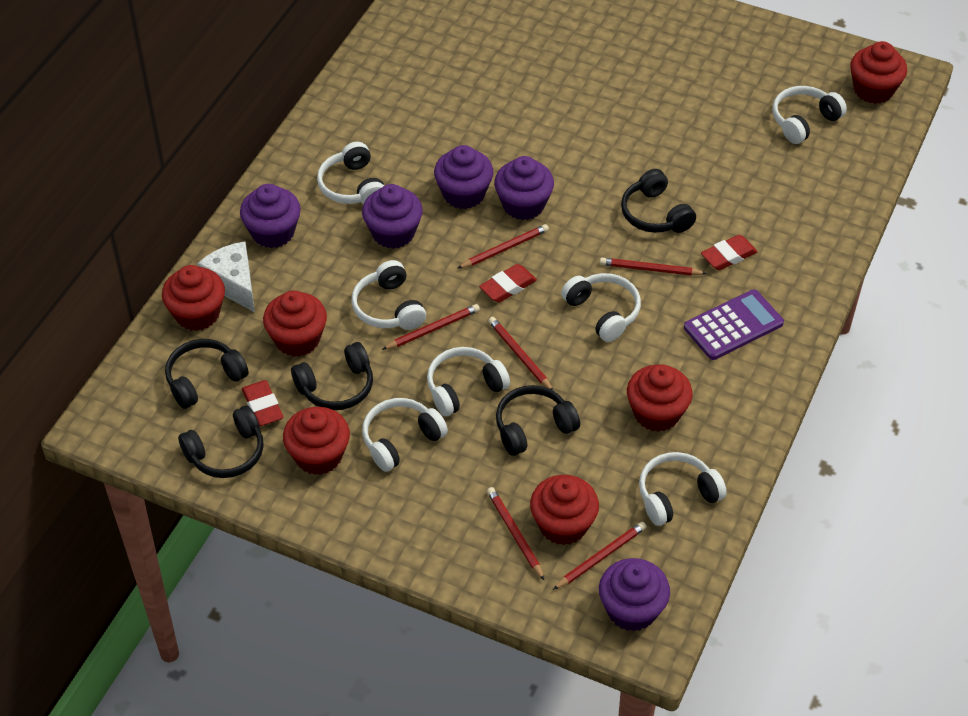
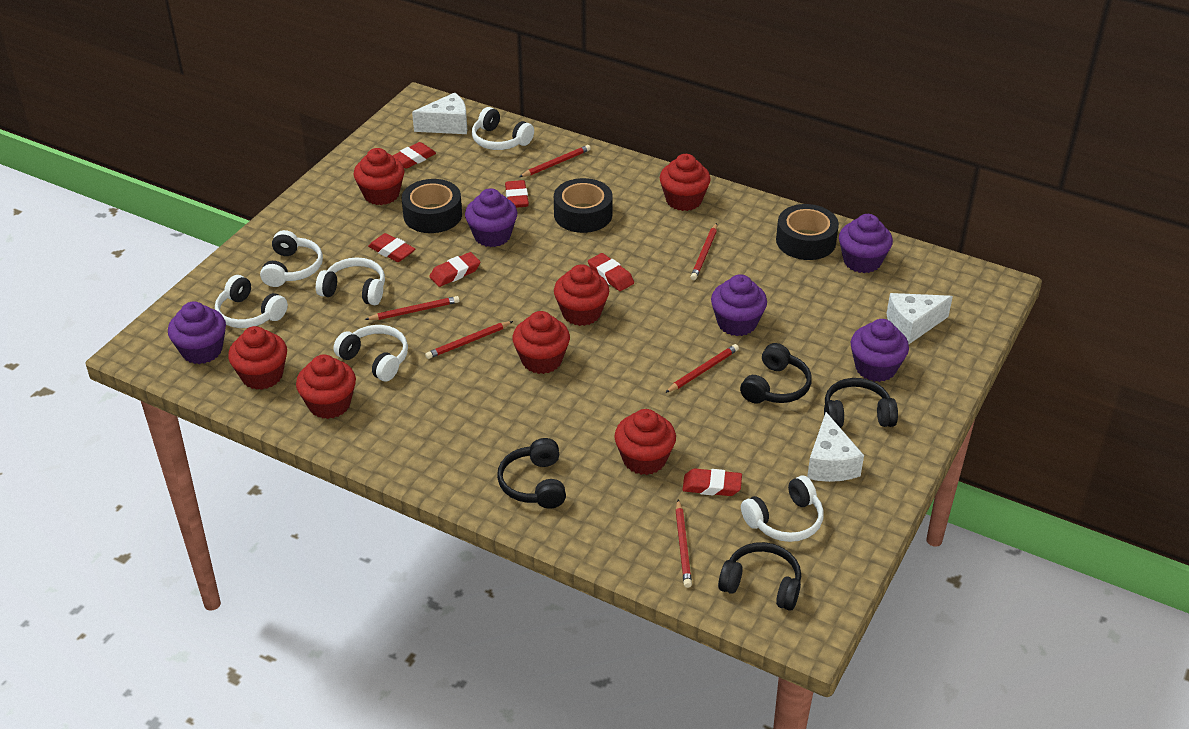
black headphones: [165,339,249,409] [178,405,264,478] [291,342,373,410] [496,385,580,456] [621,169,696,233] = 5 -> [497,438,566,509] [718,542,801,611] [740,343,812,404] [824,378,898,428] = 4
black tape: none = 0 -> [402,179,462,233] [554,178,613,233] [776,204,839,260] = 3
purple calculator: [684,289,784,360] = 1 -> none = 0
red cupcake: [162,265,225,331] [263,291,327,357] [283,407,350,475] [530,475,599,545] [627,364,693,432] [850,41,907,104] = 6 -> [228,326,287,390] [296,355,356,419] [354,148,405,205] [513,311,570,374] [554,264,609,326] [614,409,676,475] [660,154,711,211] = 7
red eraser: [242,380,283,426] [479,264,537,302] [701,235,757,270] = 3 -> [368,233,415,262] [392,142,436,169] [429,252,481,287] [505,180,529,208] [588,253,634,291] [683,469,742,496] = 6
white cheese: [197,242,255,312] = 1 -> [412,92,467,134] [807,412,864,482] [886,293,953,344] = 3
white headphones: [317,142,384,204] [351,260,426,330] [362,398,448,472] [427,347,510,416] [561,273,641,342] [639,452,727,526] [772,86,847,144] = 7 -> [215,275,288,328] [260,230,323,287] [316,257,385,305] [333,325,408,381] [472,107,534,150] [741,476,824,542] = 6

